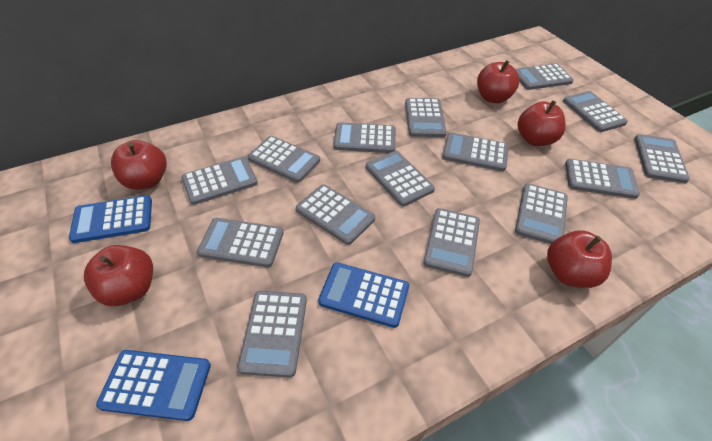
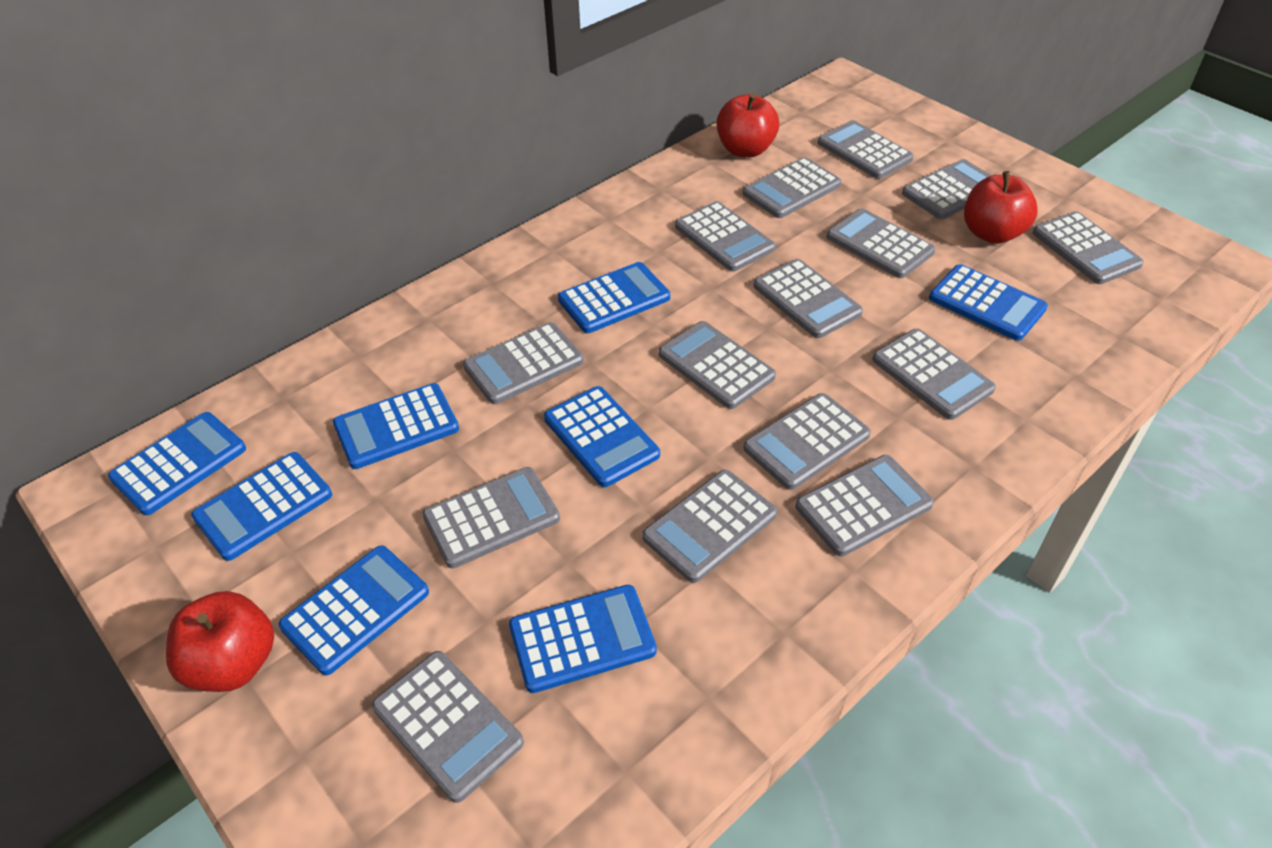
blue calculator: [69,195,152,243] [96,350,211,421] [318,262,409,328] = 3 -> [108,412,246,515] [191,452,332,561] [279,545,429,675] [333,383,459,469] [509,585,657,693] [544,386,660,487] [558,262,670,333] [929,264,1048,341] = 8
red apple: [84,245,153,306] [111,140,167,190] [477,60,519,103] [518,100,566,146] [547,230,612,288] = 5 -> [166,591,274,692] [717,93,779,157] [964,171,1038,244] = 3

